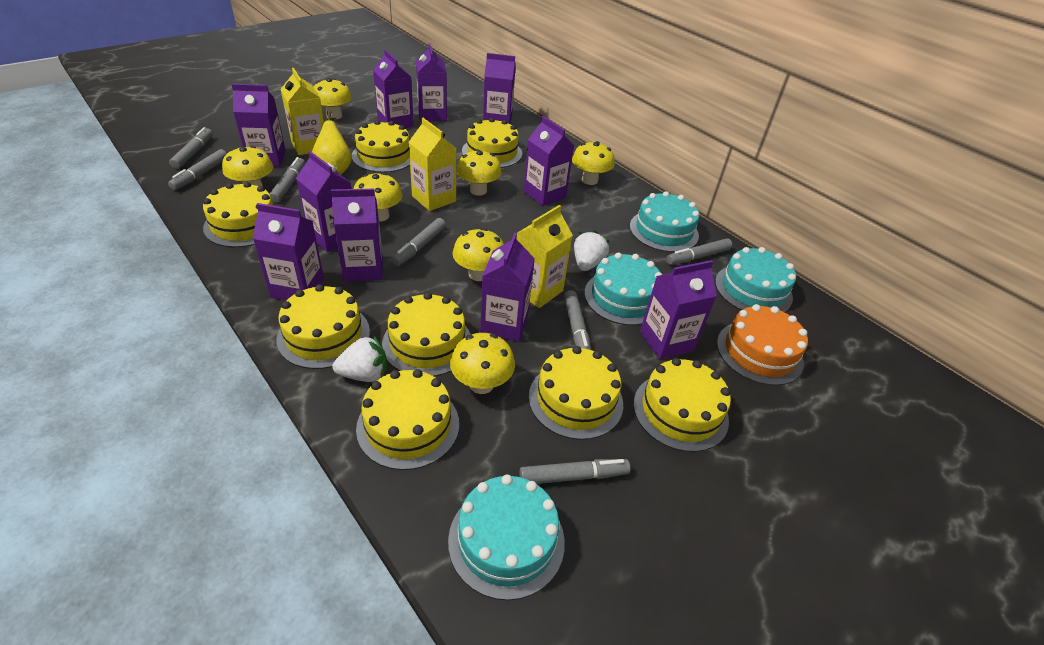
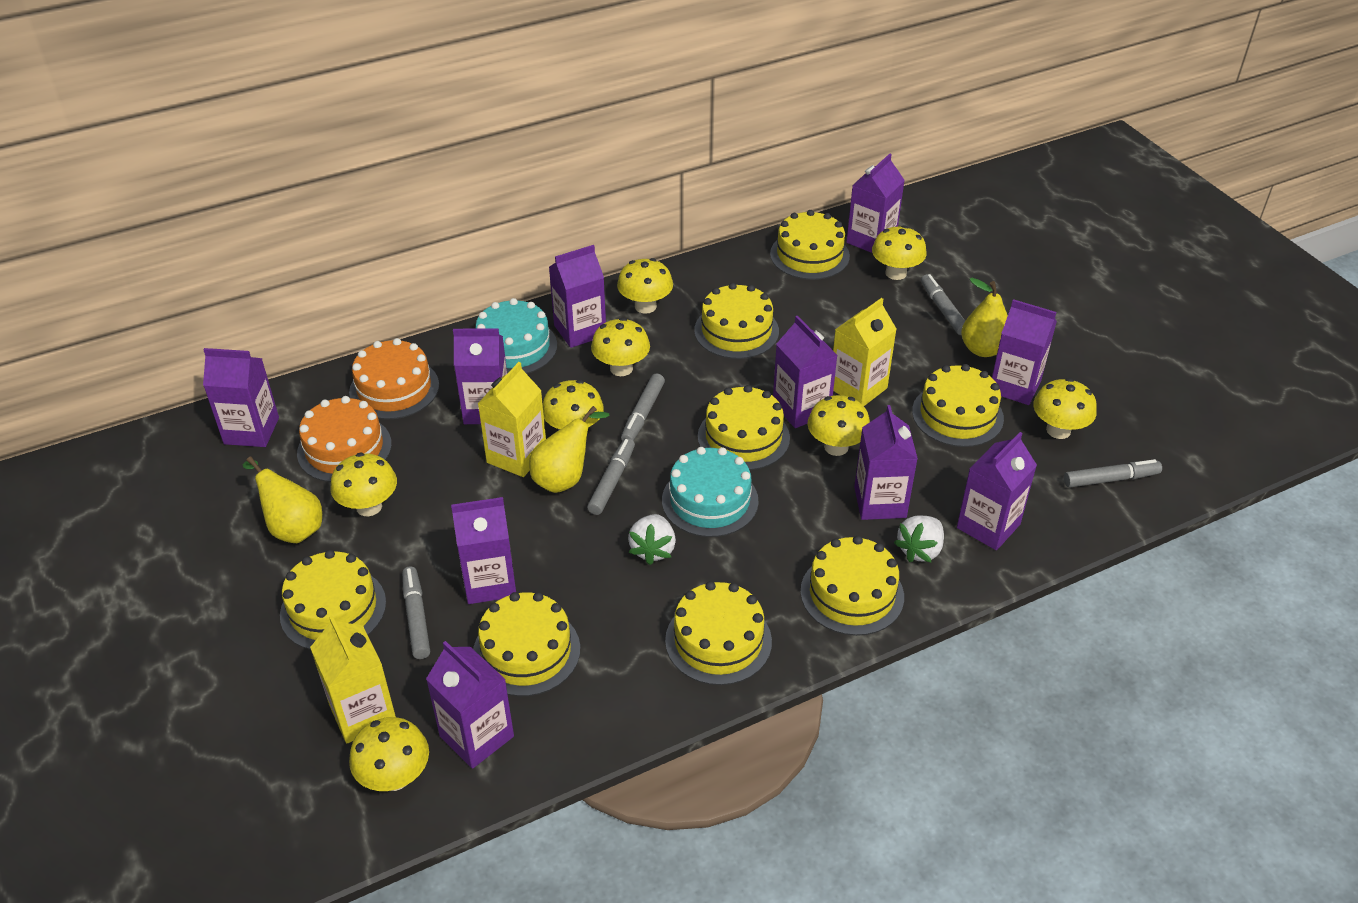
grey marker: [168,149,227,190] [169,127,213,169] [270,157,305,203] [392,218,446,266] [519,459,630,484] [564,290,591,350] [667,238,732,265] = 7 -> [402,566,430,659] [587,438,635,515] [621,374,665,441] [921,274,965,335] [1064,459,1162,488] = 5
orange cake: [717,304,808,386] = 1 -> [297,396,392,482] [349,338,439,420] = 2
turquoise cake: [448,475,565,600] [584,252,662,325] [630,191,699,252] [715,247,796,312] = 4 -> [475,298,557,374] [662,447,759,537] = 2
yellow mushroom: [222,146,273,186] [314,78,352,120] [353,173,402,222] [450,333,515,394] [453,228,504,281] [456,149,502,196] [572,141,615,185] = 7 -> [330,453,397,516] [349,717,429,791] [543,380,604,429] [591,318,650,376] [617,258,673,314] [808,395,870,456] [872,225,927,280] [1033,378,1097,439] = 8
yellow pear: [312,111,352,175] = 1 -> [242,457,322,543] [529,406,610,493] [961,278,1008,357] = 3

